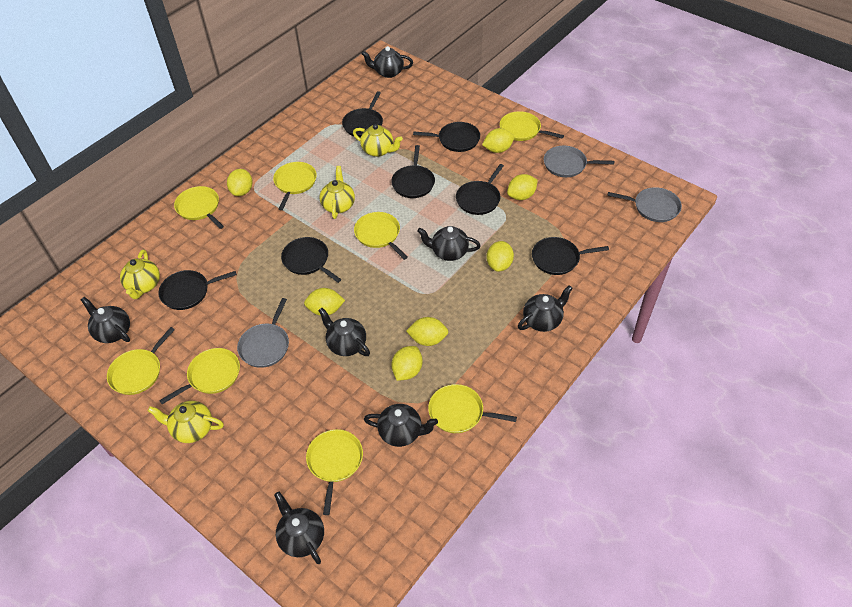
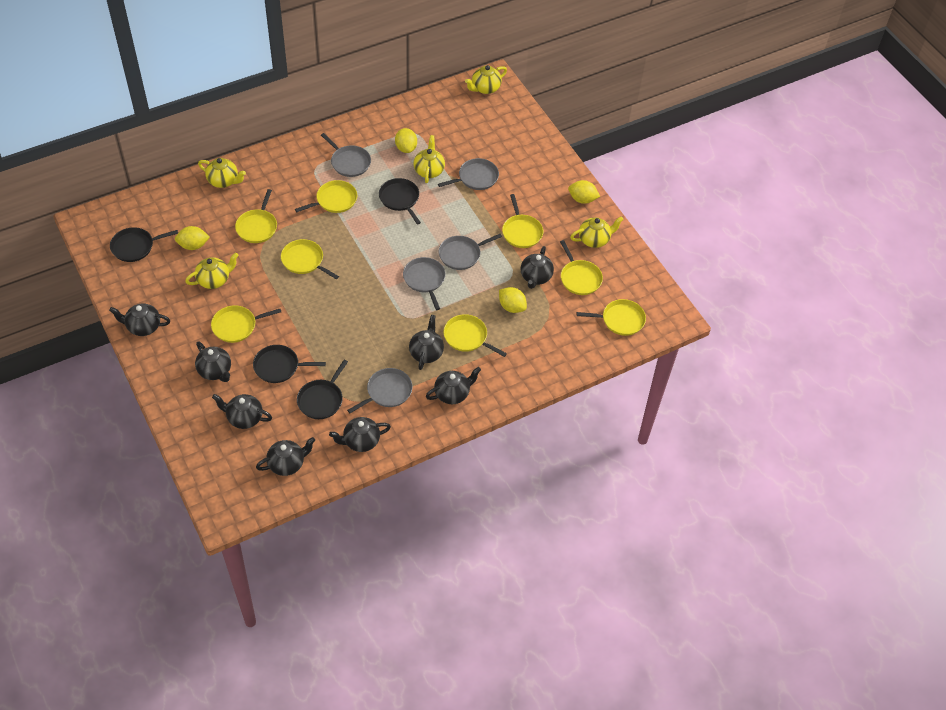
black pan: [158,270,237,310] [281,237,341,283] [342,91,383,137] [391,145,435,198] [413,122,480,152] [456,164,504,215] [532,237,609,275] = 7 -> [110,227,178,262] [253,345,326,383] [297,360,348,419] [379,178,421,225] = 4
black teapot: [81,297,130,343] [274,492,324,564] [318,308,370,356] [361,46,413,78] [364,404,438,447] [417,226,481,261] [518,285,573,332] = 7 -> [109,304,170,336] [195,342,231,382] [212,394,272,429] [256,437,315,476] [329,417,391,452] [409,315,444,370] [426,367,481,404] [521,246,554,289] = 8
grey pan: [237,298,289,368] [544,146,614,177] [607,187,682,222] = 3 -> [321,133,371,177] [347,368,413,413] [403,257,445,310] [438,158,499,190] [439,234,502,270] = 5
yellow lemon: [227,169,253,196] [304,288,345,316] [391,346,423,381] [406,317,448,346] [482,128,514,153] [486,241,514,272] [507,174,538,200] = 7 -> [175,226,210,250] [395,128,417,153] [499,287,527,313] [568,180,600,204] = 4
yellow teapot: [120,250,160,299] [148,401,224,443] [320,166,355,219] [353,124,403,157] = 4 -> [185,253,239,289] [198,158,246,188] [414,135,445,183] [465,65,507,94] [570,216,624,248] = 5

